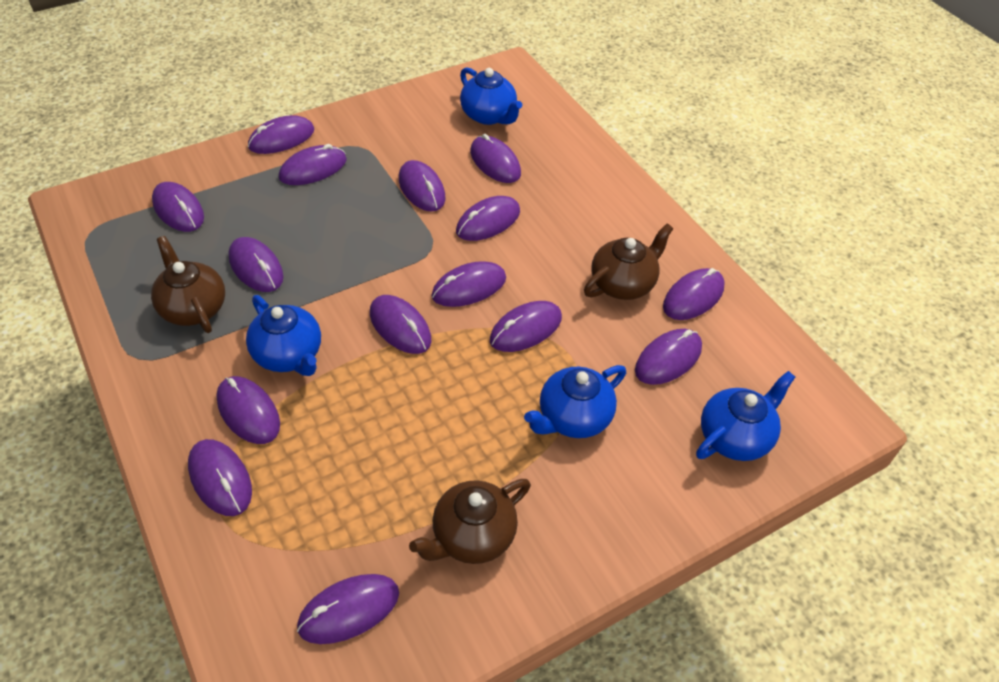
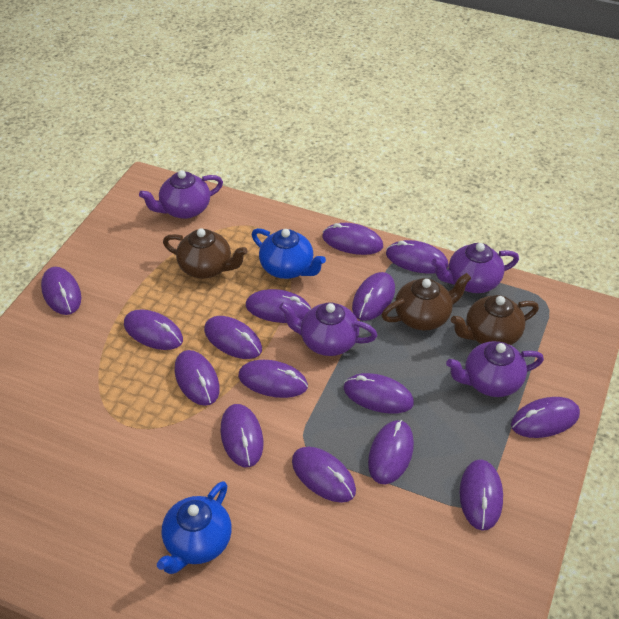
blue teapot: [246,295,321,376] [460,67,522,125] [524,365,626,438] [696,371,795,461] = 4 -> [157,481,232,574] [252,228,326,279] = 2
purple teapot: none = 0 -> [139,170,223,219] [279,302,377,356] [432,243,519,293] [446,341,544,397] = 4

